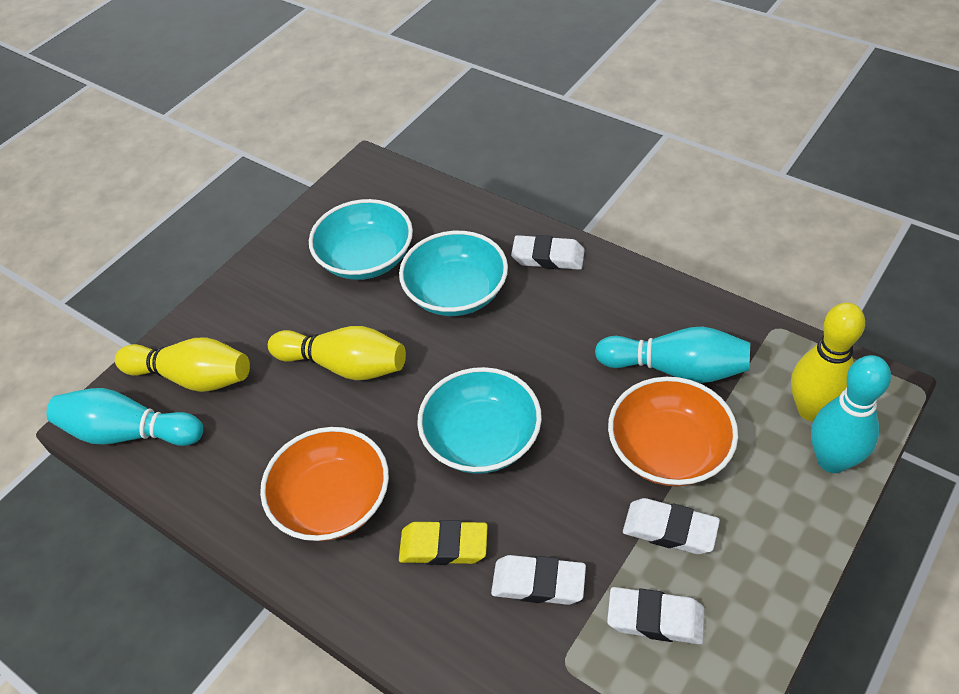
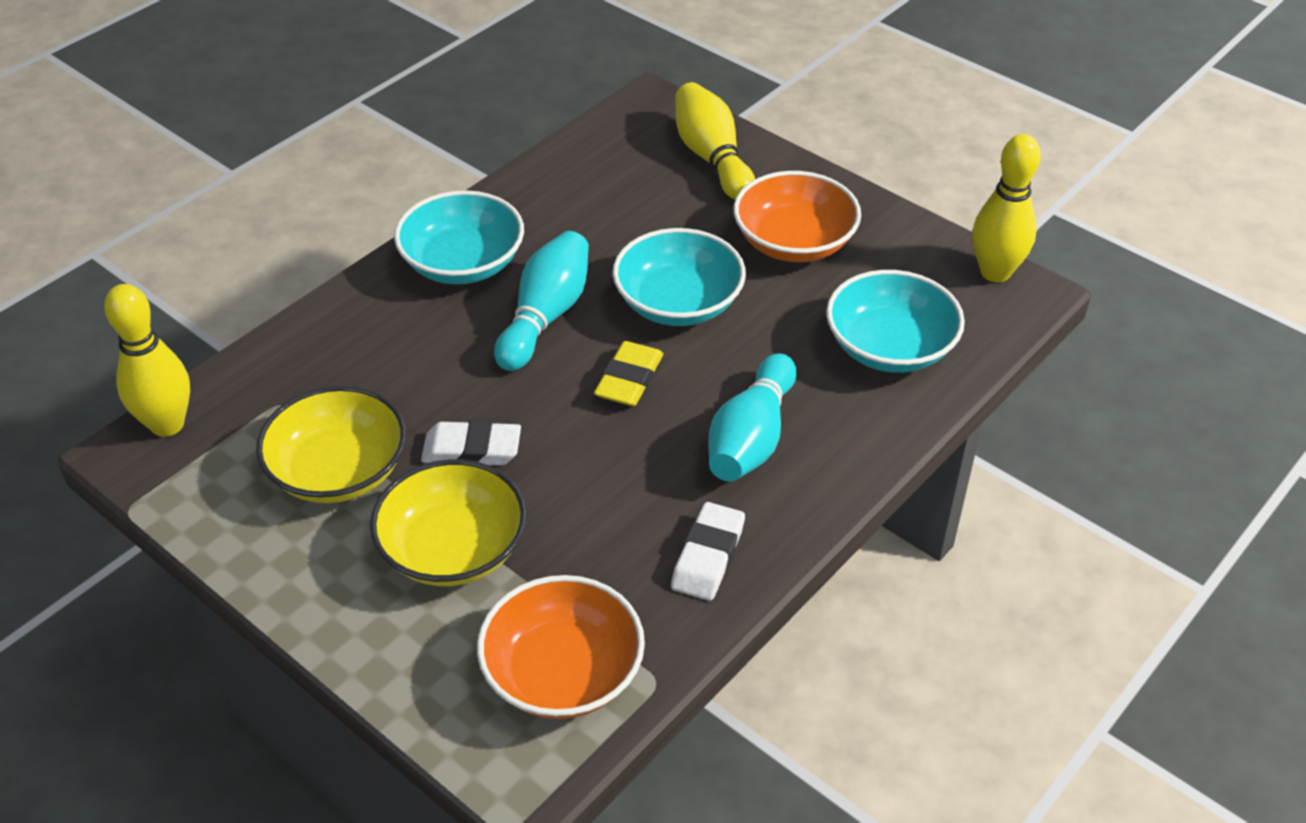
turquoise bowling pin: [46,388,203,446] [595,327,750,383] [811,355,891,473] = 3 -> [494,231,589,371] [709,353,797,482] = 2
white eraser: [491,555,586,605] [511,235,585,270] [607,587,705,645] [623,498,720,554] = 4 -> [421,420,521,465] [671,502,745,601] = 2
yellow bowl: none = 0 -> [256,386,406,503] [370,459,527,586] = 2

